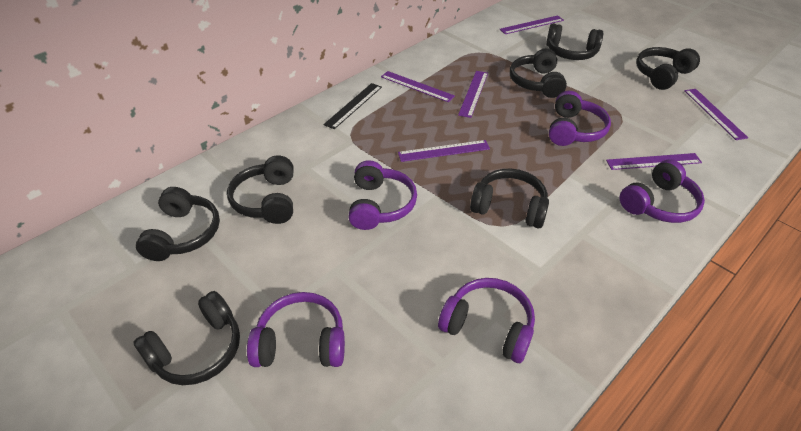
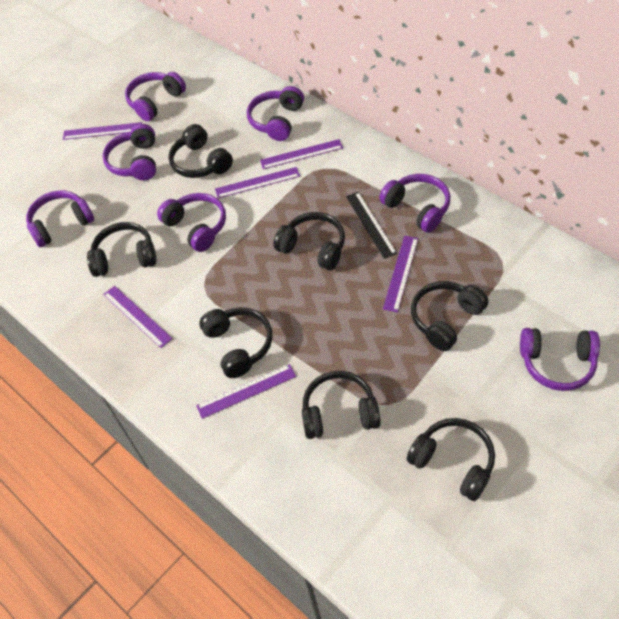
purple headphones: [247,292,345,367] [348,160,417,230] [438,278,535,363] [549,91,611,146] [620,159,705,223] = 5 -> [26,190,94,247] [102,124,156,181] [125,72,186,121] [157,193,226,252] [247,86,304,141] [379,174,450,233] [520,328,600,391] = 7

